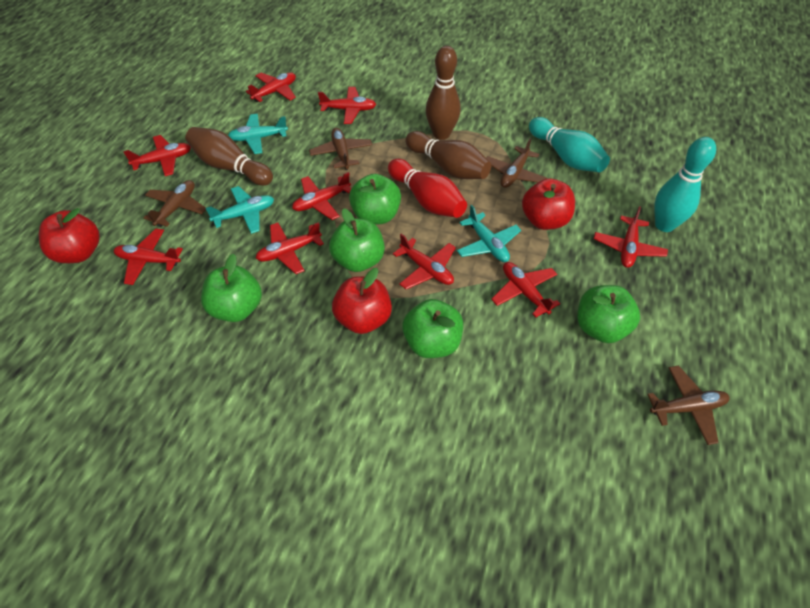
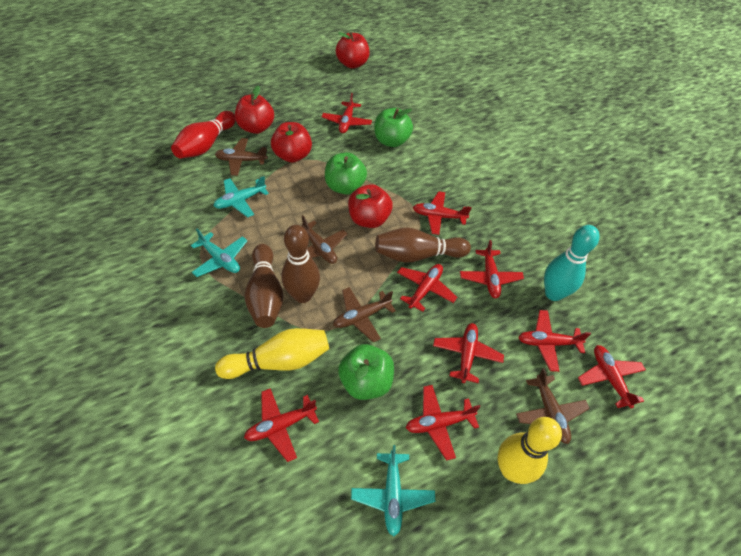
green apple: [201,254,262,322] [329,208,385,272] [349,174,401,225] [402,299,463,358] [577,285,640,343] = 5 -> [325,152,367,195] [338,344,394,400] [374,108,413,147] = 3
red apple: [39,208,100,263] [332,268,392,334] [522,178,575,230] = 3 -> [235,85,274,134] [271,122,312,163] [336,32,370,69] [348,184,393,228] = 4
turquoise bowling pin: [529,117,610,172] [654,137,716,232] = 2 -> [544,225,600,301] = 1
yellow bowling pin: none = 0 -> [215,328,329,379] [498,417,562,484] = 2

